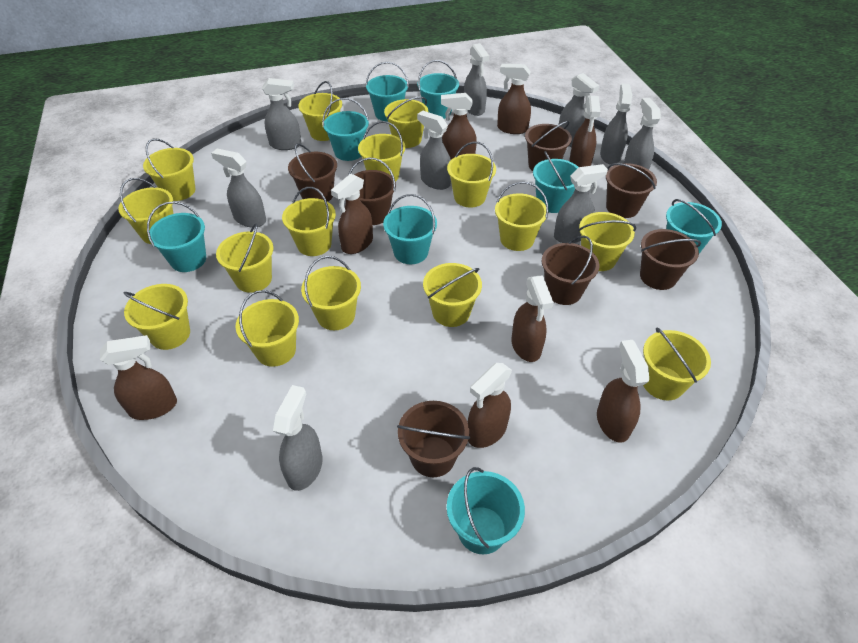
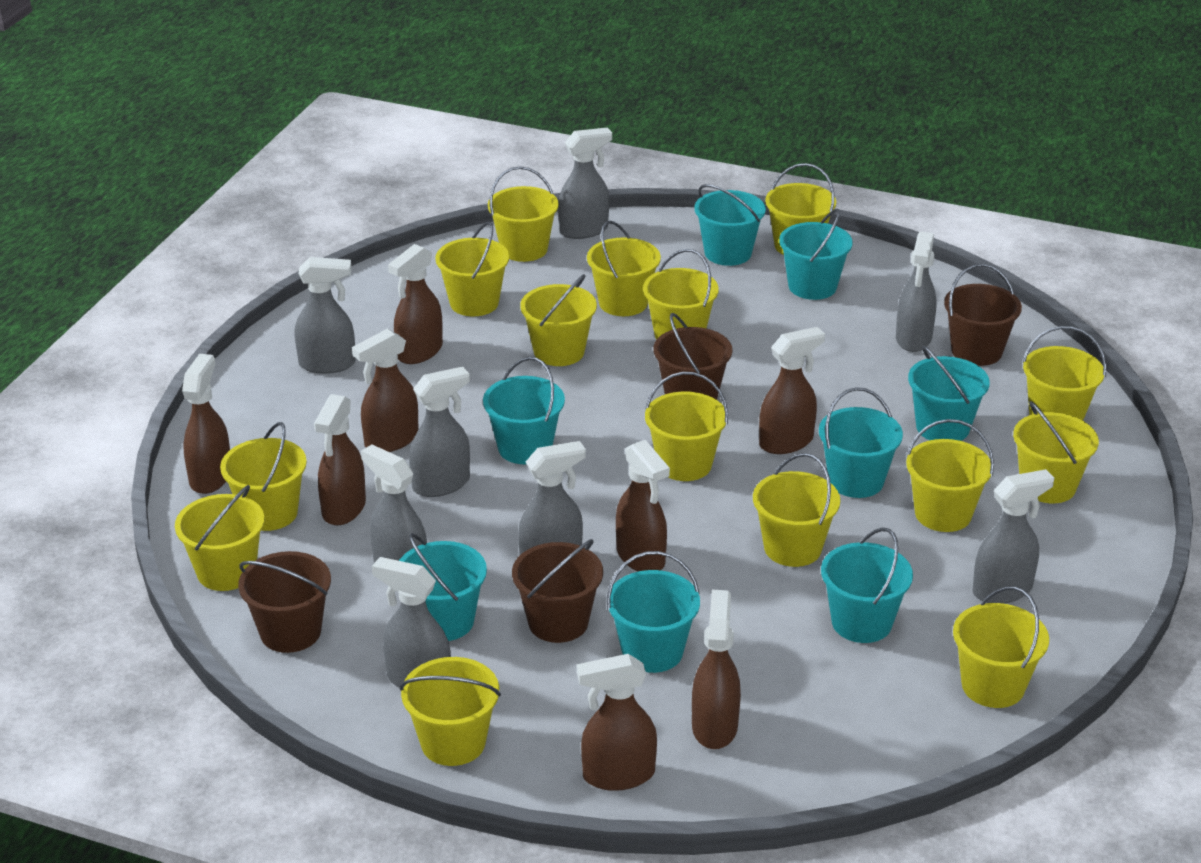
brown bucket: [288,144,337,202] [348,158,396,225] [397,401,470,477] [525,121,572,171] [542,235,599,305] [606,163,657,218] [640,229,701,290] = 7 -> [238,551,331,653] [512,539,603,643] [653,313,732,400] [944,264,1022,366] = 4
grey spray bottle: [211,149,266,227] [262,78,301,150] [273,385,323,491] [417,110,451,190] [464,43,489,116] [554,164,608,243] [559,73,599,147] [600,83,632,164] [624,98,661,170] = 9 -> [294,257,355,374] [361,444,427,563] [372,557,451,688] [409,366,470,497] [518,441,586,555] [558,128,612,239] [896,231,937,352] [972,469,1054,604] = 8

